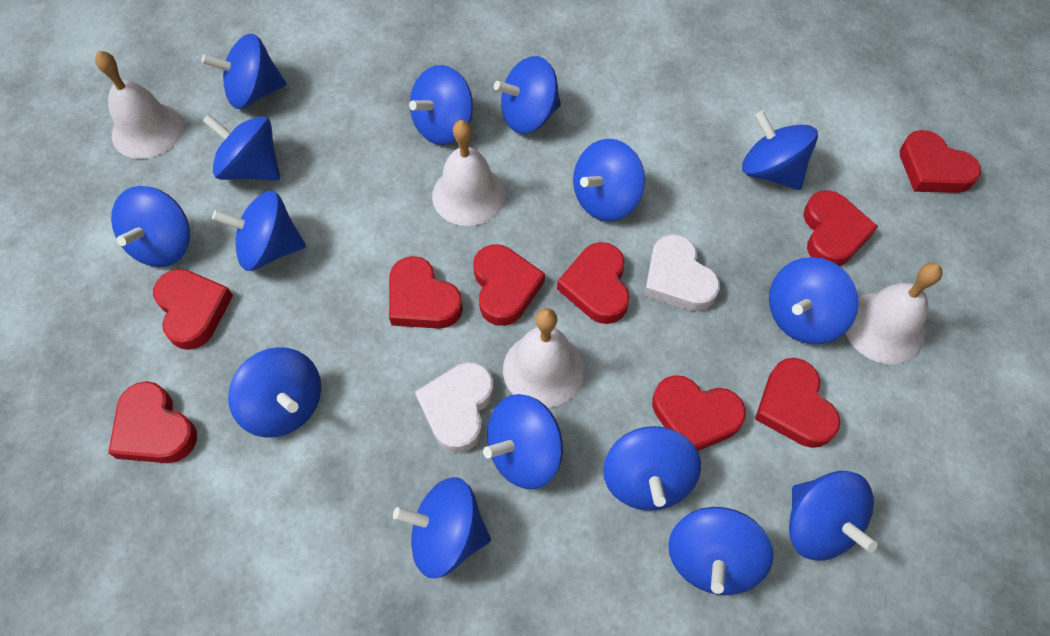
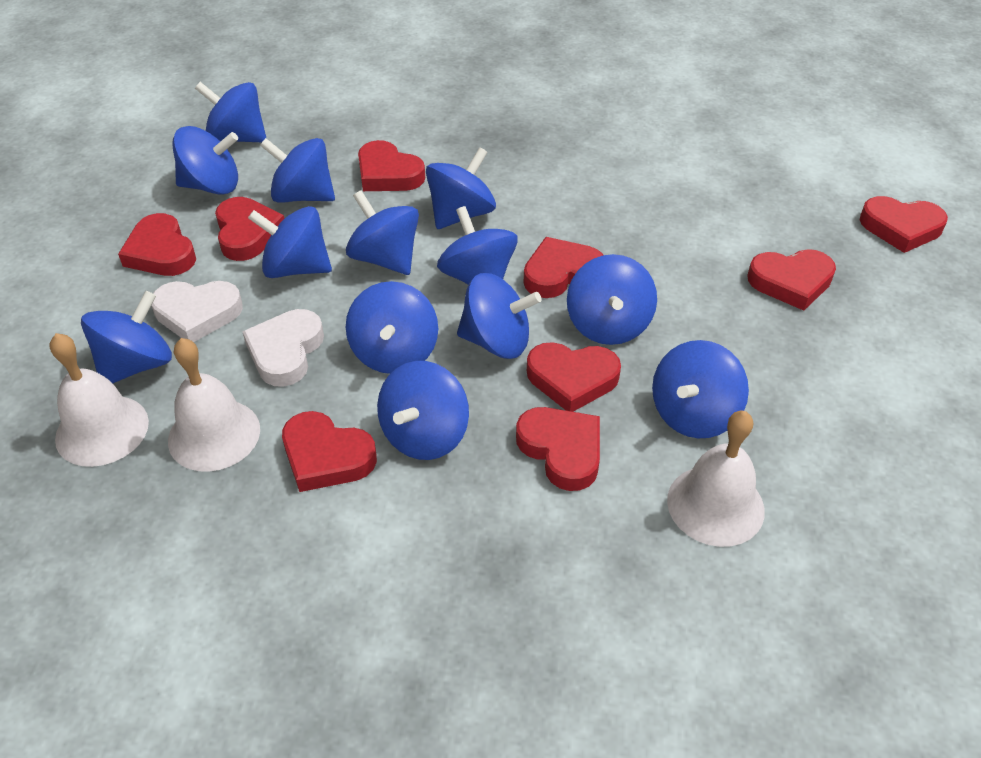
blue spinning top: [111,186,190,267] [201,34,287,109] [202,114,280,181] [212,191,306,271] [228,347,321,437] [393,477,491,578] [409,65,473,145] [483,394,563,489] [494,56,561,134] [573,139,645,222] [603,426,701,511] [668,507,773,595] [742,111,818,190] [769,257,859,344] [789,471,878,561] = 15 -> [81,291,172,383] [172,126,238,195] [195,82,266,142] [248,206,332,278] [260,138,335,203] [346,190,419,275] [346,281,438,374] [377,361,469,460] [426,147,496,229] [437,206,518,285] [457,273,542,359] [567,254,657,345] [652,340,749,438] = 13
white bell: [95,51,183,159] [432,120,506,226] [503,308,585,408] [846,263,942,364] = 4 -> [50,333,149,467] [168,338,260,472] [667,411,765,547] = 3

